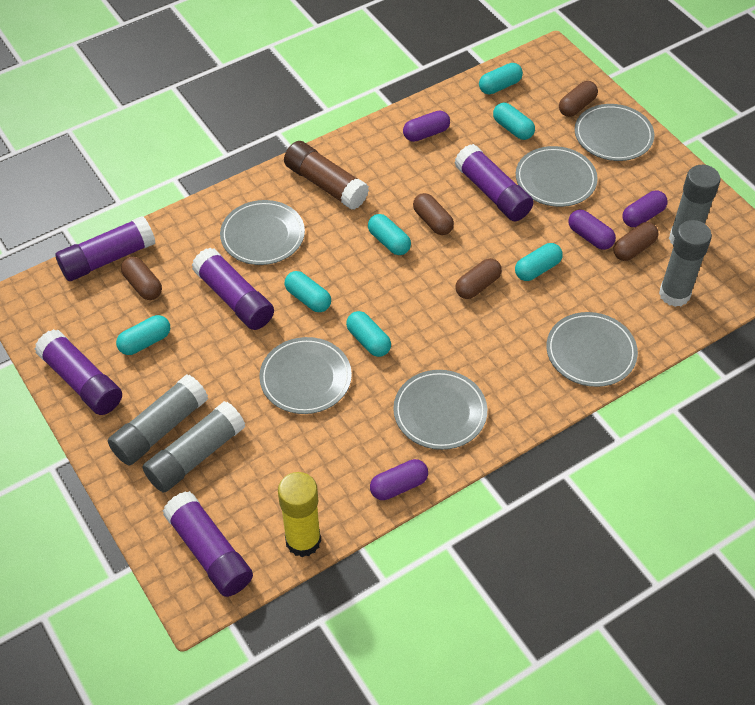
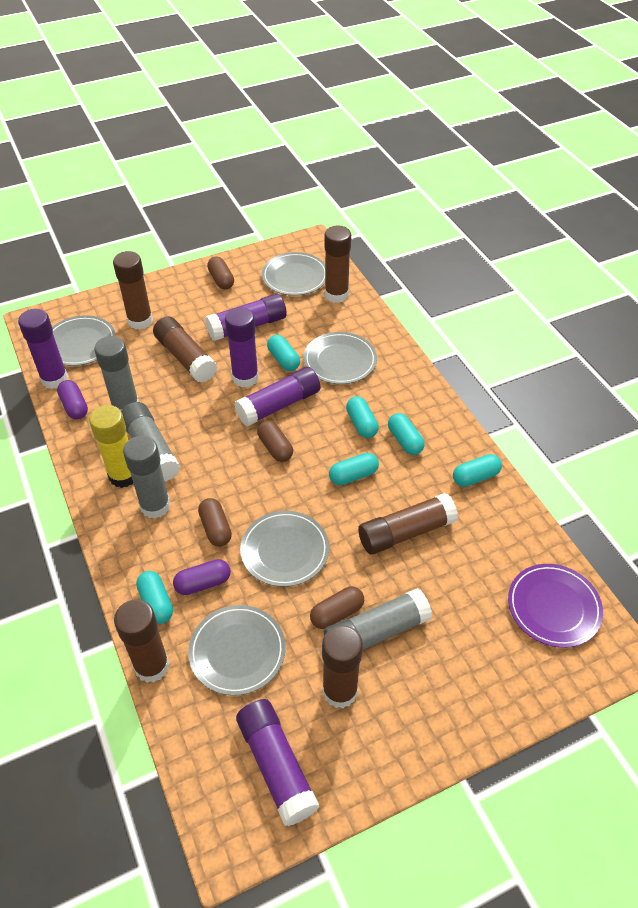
brown capsule: [121,257,162,300] [413,193,454,235] [456,258,502,299] [559,81,598,117] [613,222,658,261] = 5 -> [198,498,232,547] [207,257,234,290] [257,420,293,462] [310,586,364,629] = 4
brown glue stick: [284,141,369,210] = 1 -> [113,251,153,330] [114,599,169,683] [153,316,217,383] [322,625,363,708] [324,225,351,303] [358,493,458,555] = 6
grey plate: [220,200,305,265] [259,337,352,414] [393,370,487,450] [516,146,598,207] [546,312,638,387] [575,104,654,161] = 6 -> [52,315,116,366] [188,605,286,696] [240,511,329,587] [262,252,325,296] [303,332,377,384] = 5
purple capsule: [370,459,428,500] [403,110,450,142] [568,210,616,250] [623,190,667,227] = 4 -> [57,380,88,419] [173,559,231,595] = 2
purple plate: none = 0 -> [508,564,603,648] = 1
turquoise capsule: [116,315,170,355] [285,271,331,312] [346,311,391,357] [368,214,411,255] [479,63,523,95] [493,103,535,140] [515,243,563,281] = 7 -> [136,571,173,624] [267,335,300,371] [329,453,379,485] [346,396,379,438] [388,413,425,455] [453,454,502,487] = 6

